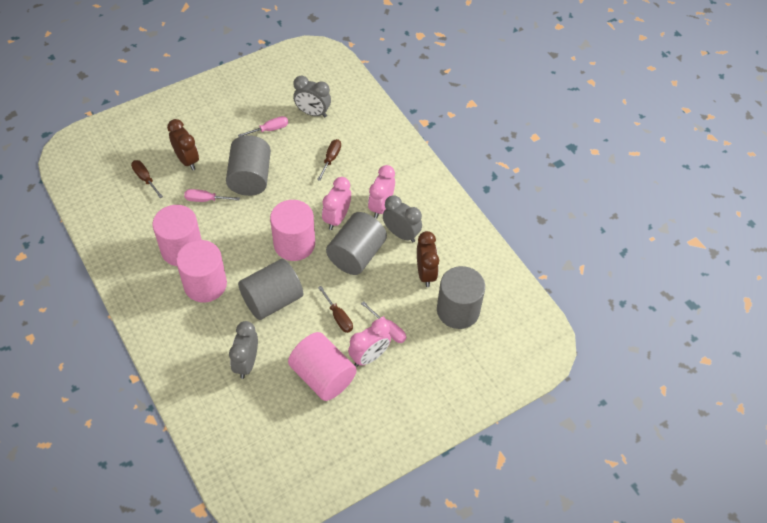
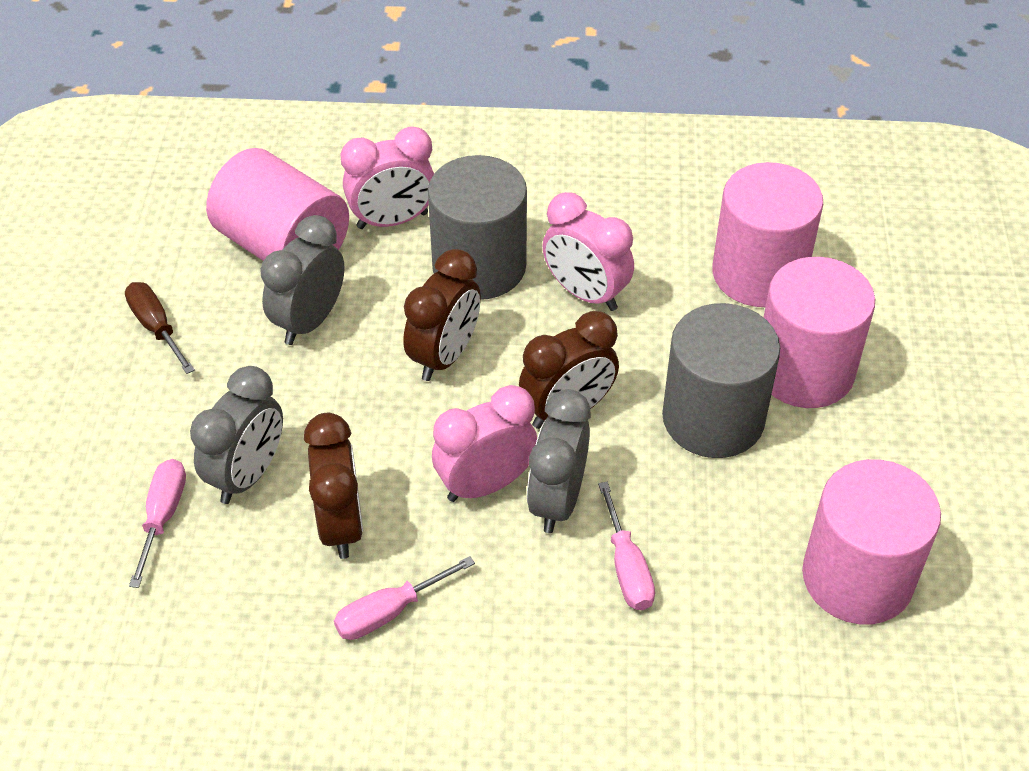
brown clock: [167,119,199,170] [417,231,439,287] = 2 -> [304,413,363,559] [403,249,481,381] [519,311,619,429] = 3
brown screwdriver: [131,160,163,198] [317,139,341,181] [318,286,353,333] = 3 -> [125,282,195,374] = 1
grey cylinder: [226,135,271,196] [238,259,303,320] [326,212,387,275] [437,266,485,329] = 4 -> [428,155,527,300] [662,303,780,458] = 2

